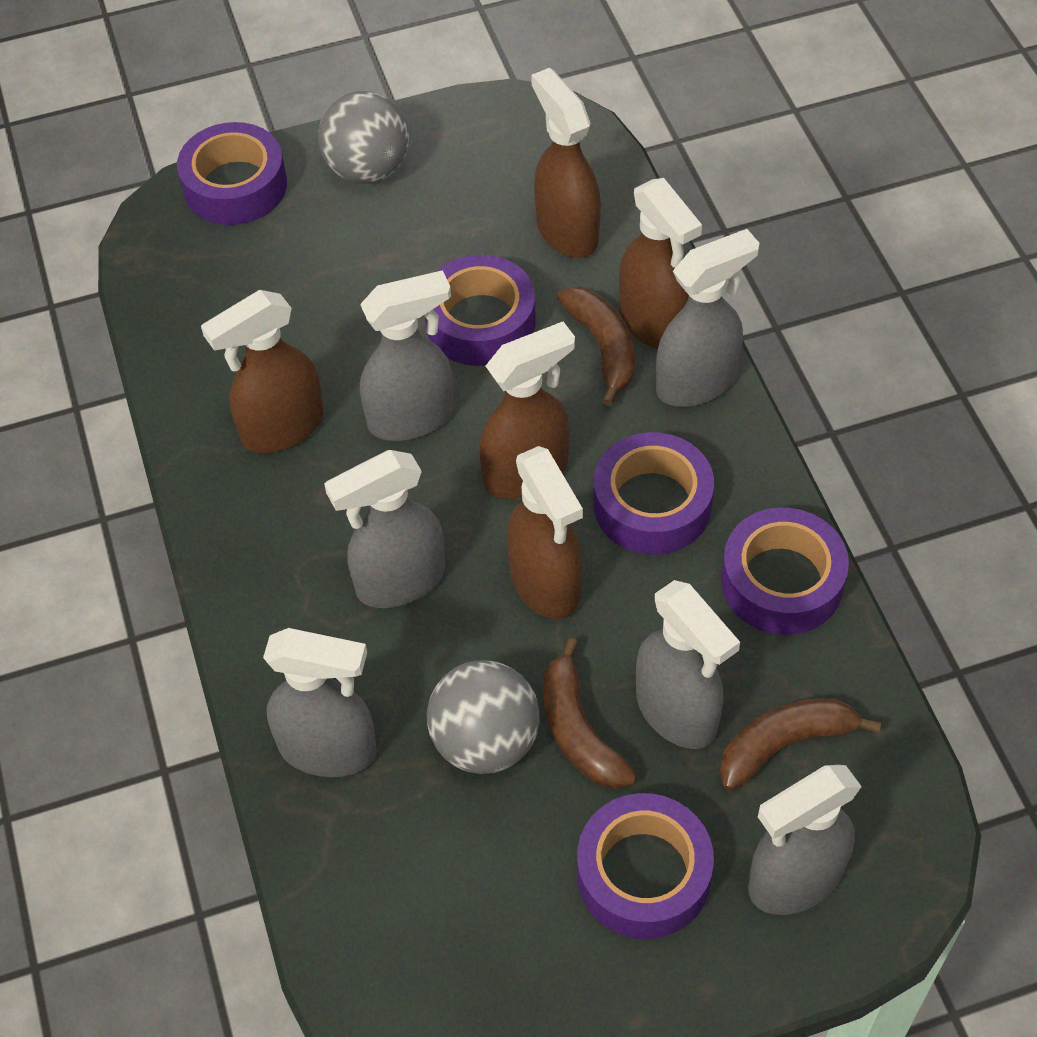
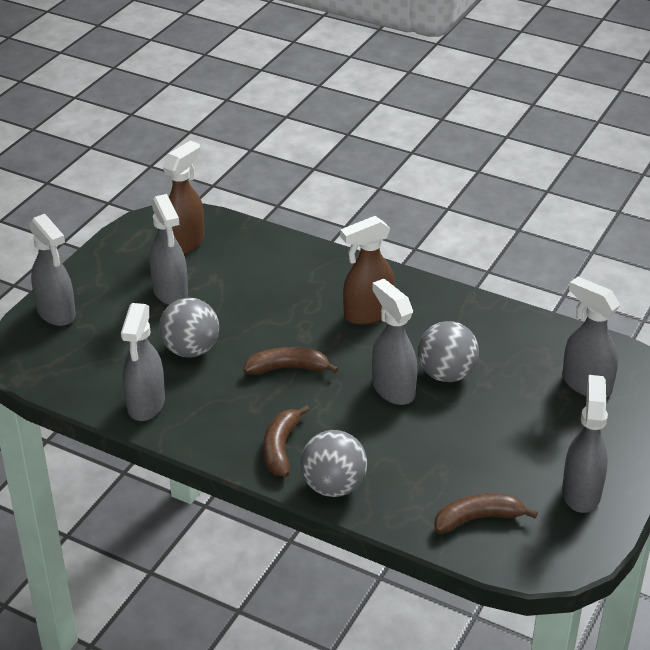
brown spray bottle: [201,290,324,453] [479,322,575,499] [507,446,583,619] [531,68,601,258] [619,178,702,349] = 5 -> [163,141,204,254] [340,216,395,325] = 2
grey ball: [318,91,409,184] [427,660,540,774] = 2 -> [159,298,219,358] [300,430,367,497] [418,321,479,382] = 3
purple tape: [177,122,287,225] [425,255,536,366] [577,793,714,939] [594,432,714,555] [721,508,849,635] = 5 -> none = 0

